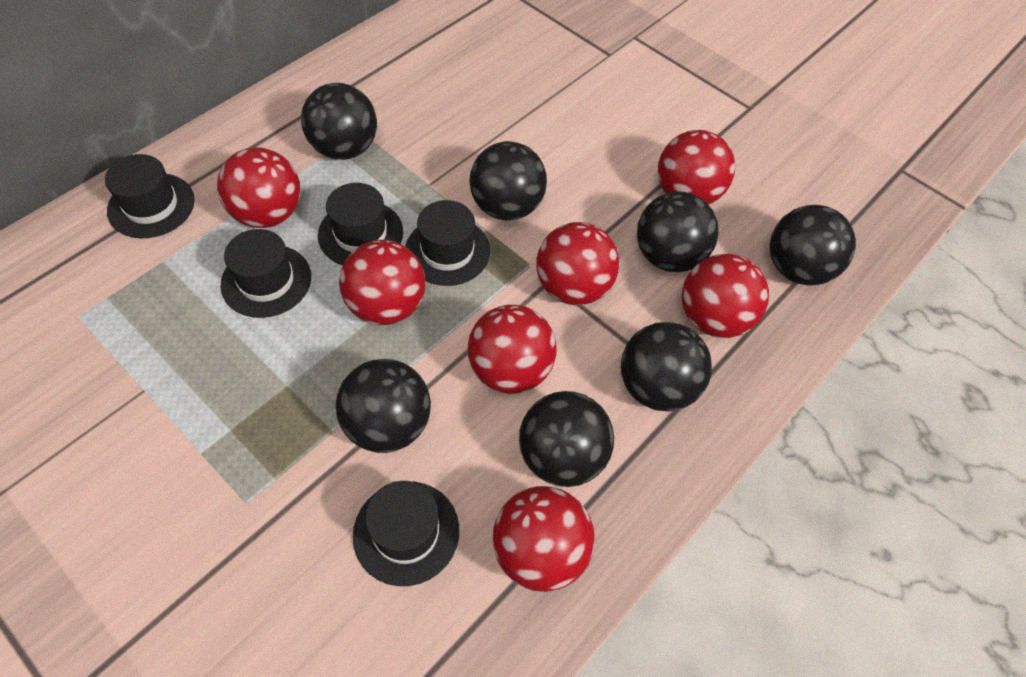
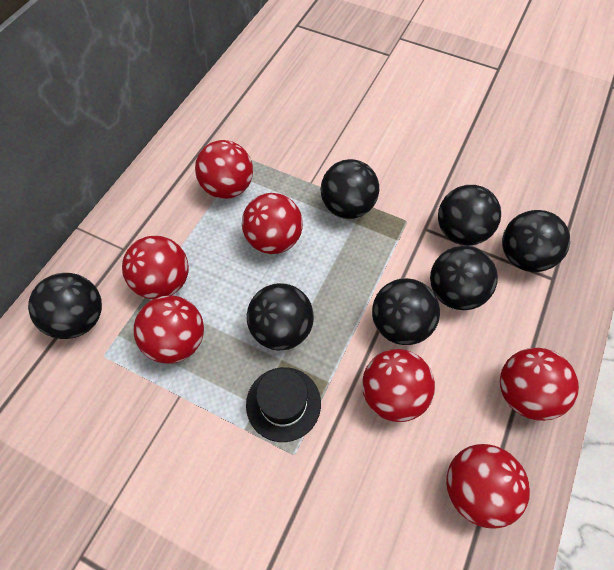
black hat: [105,154,195,238] [220,229,311,318] [318,183,403,265] [353,481,459,586] [405,200,490,286] = 5 -> [246,367,321,442] = 1

